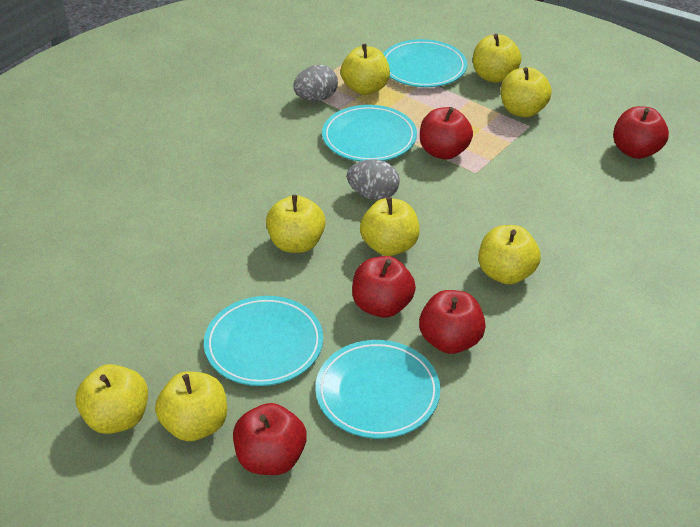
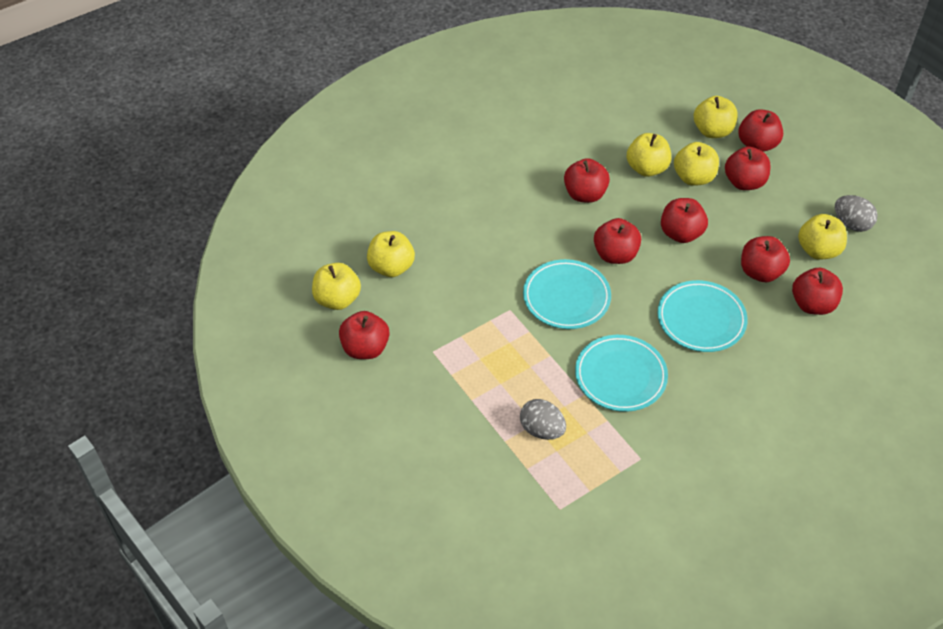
red apple: [233,403,307,475] [352,256,416,318] [419,290,486,354] [420,107,473,160] [613,106,669,159] = 5 -> [339,311,389,359] [564,158,610,203] [594,218,641,264] [661,198,708,243] [725,146,771,190] [739,109,783,152] [741,236,790,282] [792,268,843,315] = 8
turquoise plate: [204,296,323,386] [315,340,440,439] [322,105,417,161] [383,39,467,87] = 4 -> [523,259,611,329] [575,335,668,412] [658,280,748,352] = 3
yellow apple: [75,364,148,434] [155,371,227,441] [266,195,326,253] [341,44,390,95] [360,197,420,256] [473,34,521,83] [478,225,541,285] [501,67,552,117] = 8 -> [312,263,361,310] [367,231,415,277] [627,133,671,177] [674,142,719,186] [694,96,737,138] [798,214,847,260] = 6

